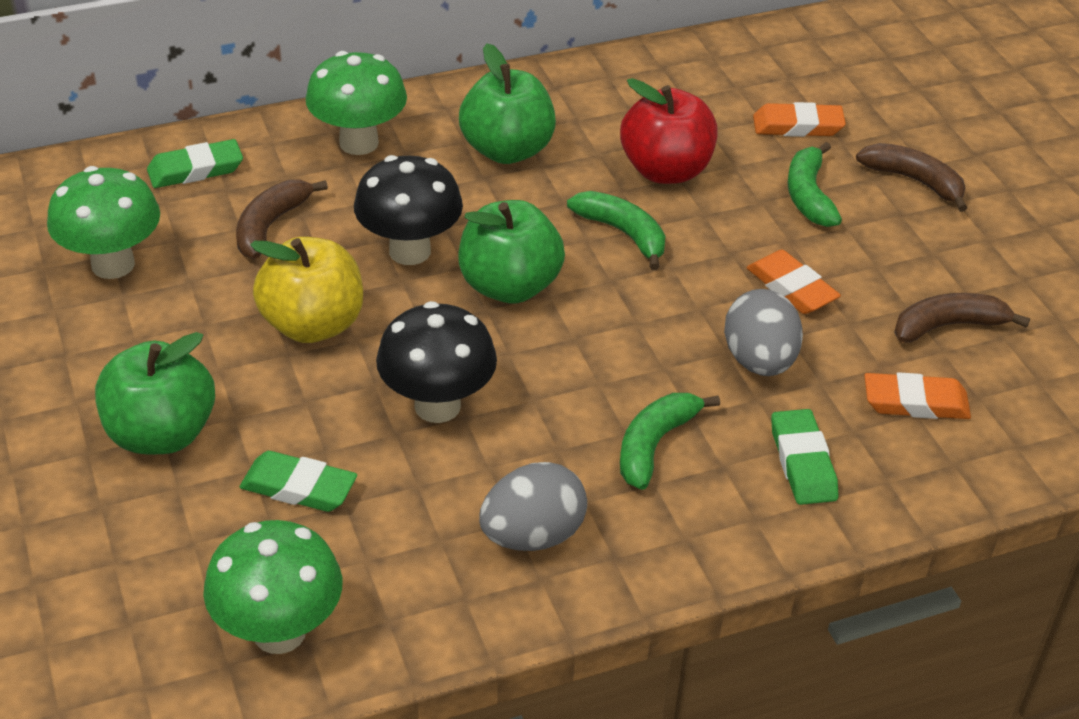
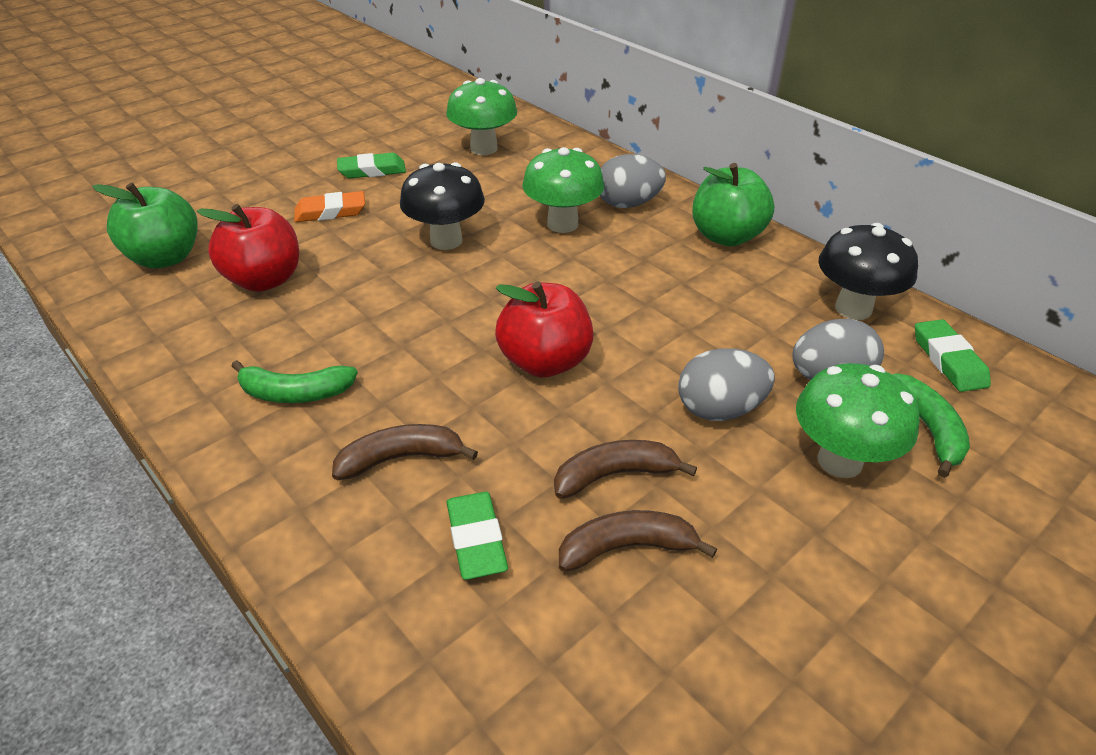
green apple: [95,332,215,454] [459,43,556,164] [459,200,565,303] = 3 -> [92,183,198,269] [692,163,774,246] = 2
green banana: [567,191,665,270] [620,393,720,490] [787,142,842,227] = 3 -> [232,360,358,403] [892,373,970,478] = 2
grey egg: [479,462,587,551] [724,289,803,376] = 2 -> [600,154,666,208] [678,348,775,421] [792,319,884,380] = 3
orange eraser: [746,250,841,314] [753,102,846,137] [864,372,971,419] = 3 -> [294,191,365,222] = 1
red apple: [620,78,718,184] = 1 -> [197,204,299,292] [495,282,594,377] = 2
yellow apple: [250,237,363,343] = 1 -> none = 0

